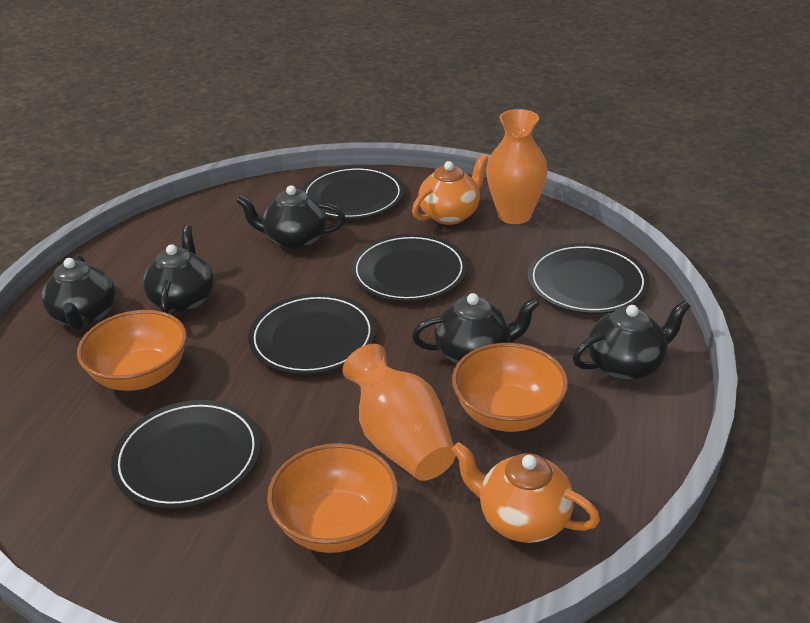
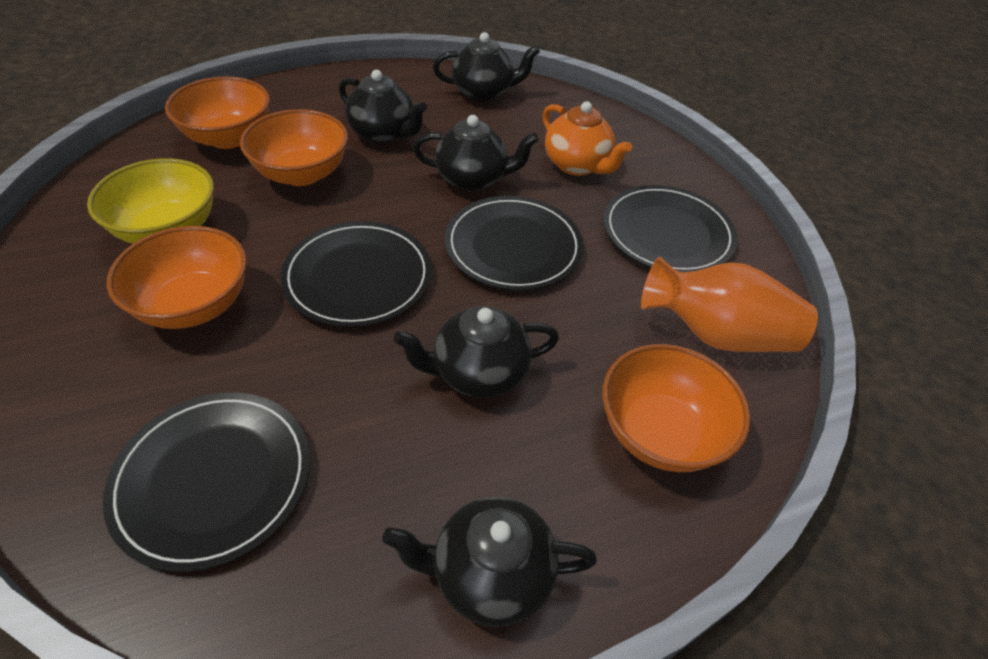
black plate: [111,400,261,509] [248,293,376,375] [302,166,404,219] [351,234,468,302] [528,243,649,314] = 5 -> [103,392,310,572] [280,221,432,328] [445,196,584,291] [603,185,738,272] = 4
orange bowl: [77,310,187,391] [267,443,398,553] [452,343,568,432] = 3 -> [107,226,247,329] [165,76,270,149] [240,109,348,186] [602,344,750,472] = 4
orange teapot: [412,154,488,225] [452,442,600,543] = 2 -> [542,101,632,176] = 1
orange vase: [343,344,456,481] [486,109,548,224] = 2 -> [641,257,818,352] = 1
yellow bowl: none = 0 -> [87,158,214,244] = 1

